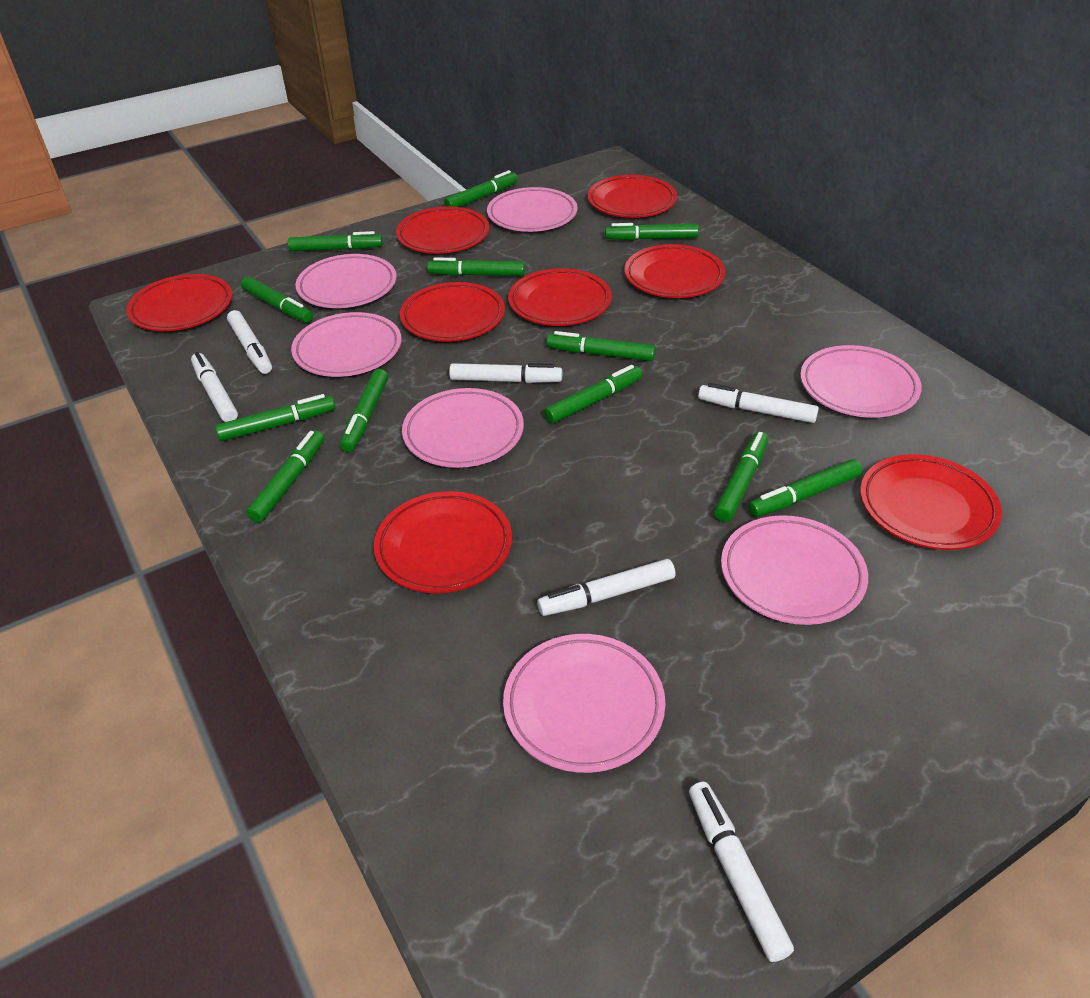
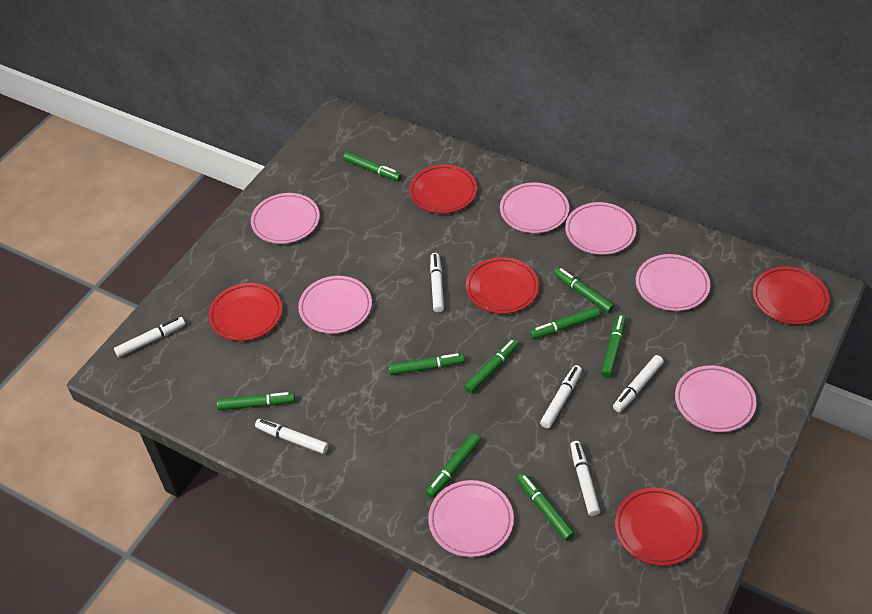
green marker: [215,394,336,441] [241,277,313,323] [246,430,324,523] [288,231,383,252] [340,369,388,452] [427,258,525,276] [444,170,518,207] [544,365,642,424] [546,331,656,361] [605,223,699,240] [714,431,769,522] [748,459,862,517] = 12 -> [217,392,295,410] [343,152,402,181] [388,353,464,375] [426,434,481,498] [464,339,519,394] [517,473,575,541] [530,307,600,339] [554,268,614,313] [601,314,626,378] = 9
red plate: [126,274,232,331] [374,491,512,593] [396,206,489,254] [400,282,505,342] [508,268,612,326] [588,175,677,218] [624,244,725,298] [860,454,1002,550] = 8 -> [208,283,282,341] [409,164,477,214] [466,257,539,314] [615,488,703,566] [753,266,830,325] = 5

